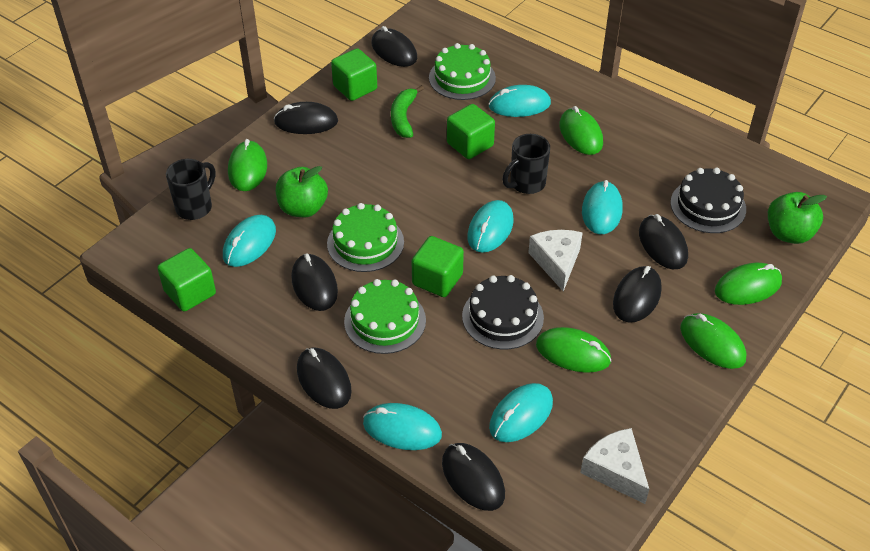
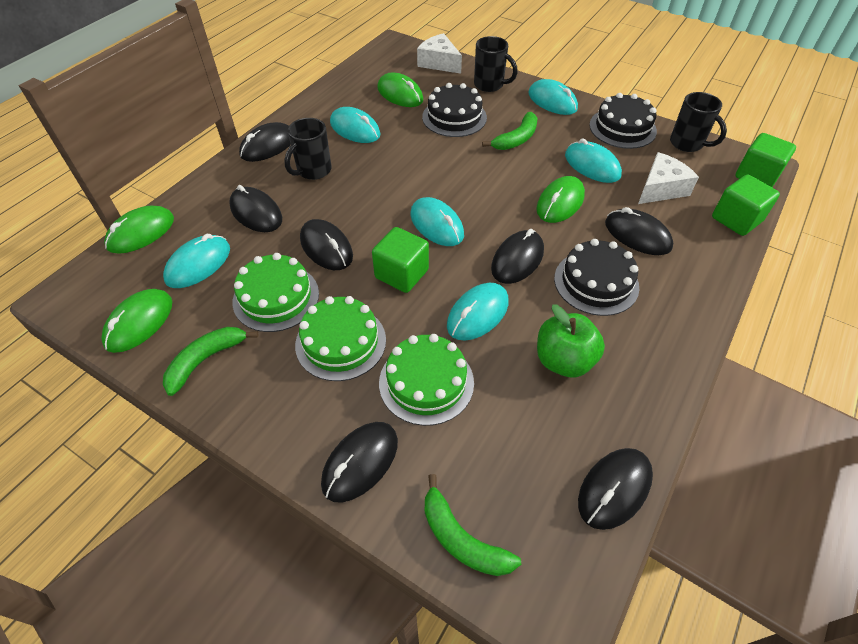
black cake: [462,275,544,349] [671,168,746,233] = 2 -> [422,83,487,137] [554,239,639,316] [589,93,657,149] = 3
black mug: [166,159,215,220] [502,134,550,194] = 2 -> [284,118,332,180] [474,36,518,92] [670,92,727,152] = 3
green apple: [276,166,328,217] [768,192,827,244] = 2 -> [537,304,605,378] = 1
green banana: [391,85,424,138] = 1 -> [163,327,258,396] [425,474,521,576] [482,112,538,150] = 3
green cube: [157,248,216,312] [331,48,377,101] [412,236,464,297] [447,104,495,159] = 4 -> [372,227,429,293] [712,175,780,236] [735,133,796,187] = 3
green mouse: [228,139,267,191] [536,327,612,373] [559,106,603,155] [680,313,746,369] [715,263,782,305] = 5 -> [101,289,172,353] [104,206,174,254] [377,73,424,107] [536,176,585,223] = 4

